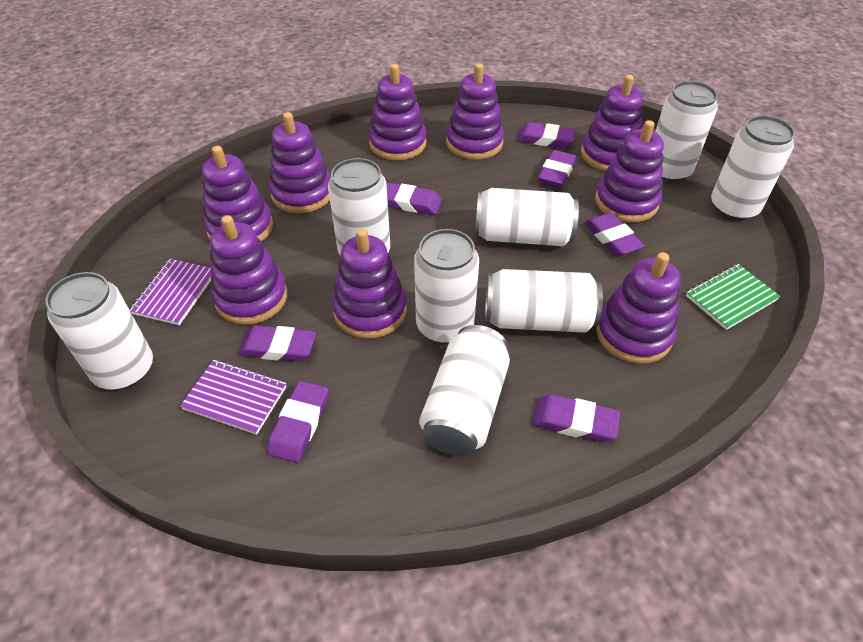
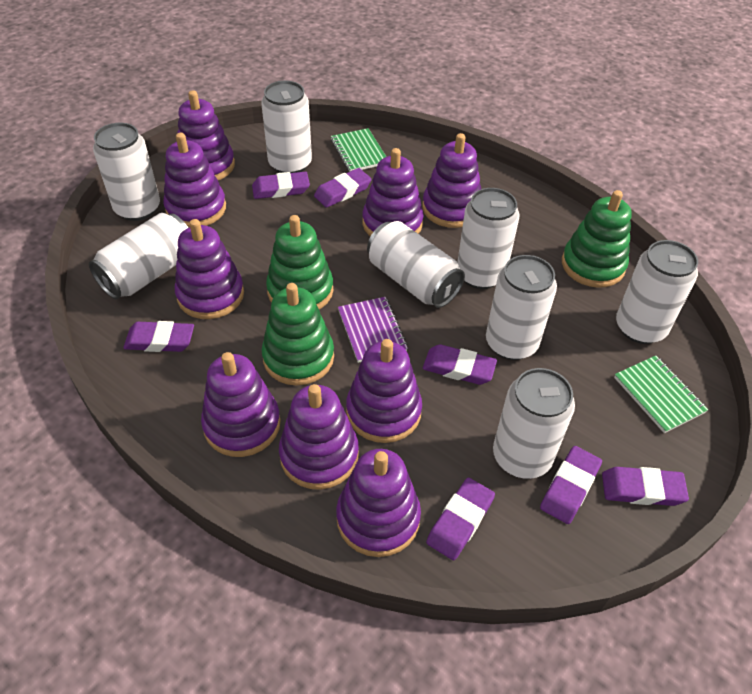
green notebook: [686,264,780,330] = 1 -> [331,128,386,172] [614,355,708,433] = 2
green stacking toy: none = 0 -> [261,283,334,386] [266,215,333,309] [562,190,632,288] = 3
purple notebook: [130,259,211,325] [180,360,286,435] = 2 -> [338,297,408,363] = 1

